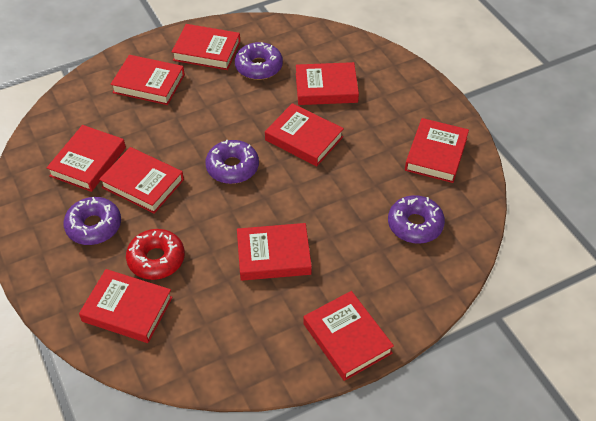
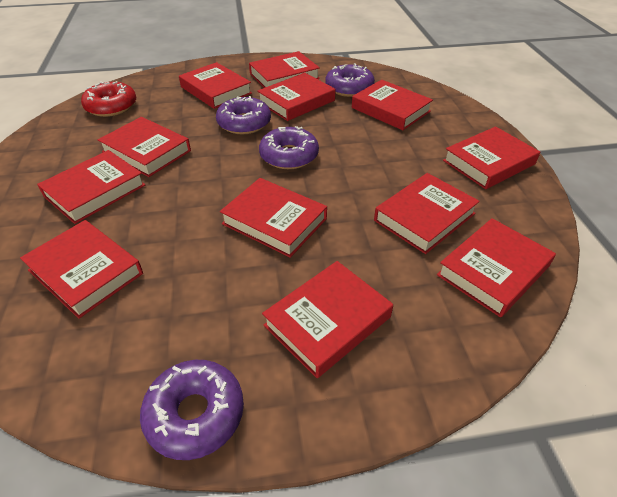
red book: [47,125,126,192] [79,269,173,343] [99,147,184,214] [111,55,185,105] [172,24,240,70] [237,223,312,281] [265,103,344,166] [296,62,359,105] [304,291,394,381] [405,118,469,183] = 10 -> [20,220,143,319] [37,150,145,224] [98,117,191,177] [179,62,252,109] [220,178,327,258] [249,51,320,88] [257,73,335,121] [262,261,393,378] [352,80,433,130] [374,173,480,254] [437,218,556,317] [443,126,540,189] = 12

